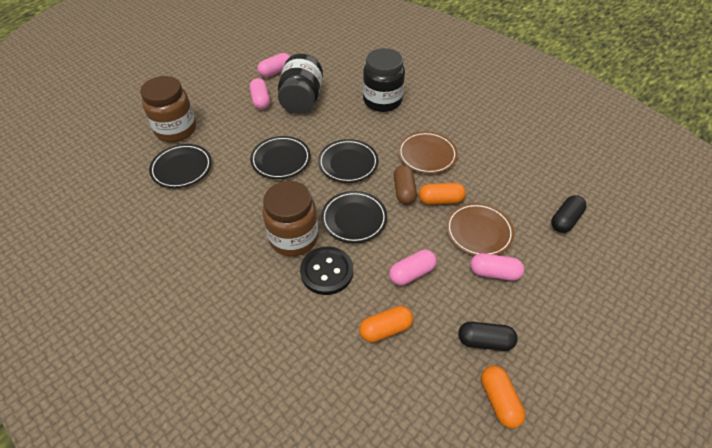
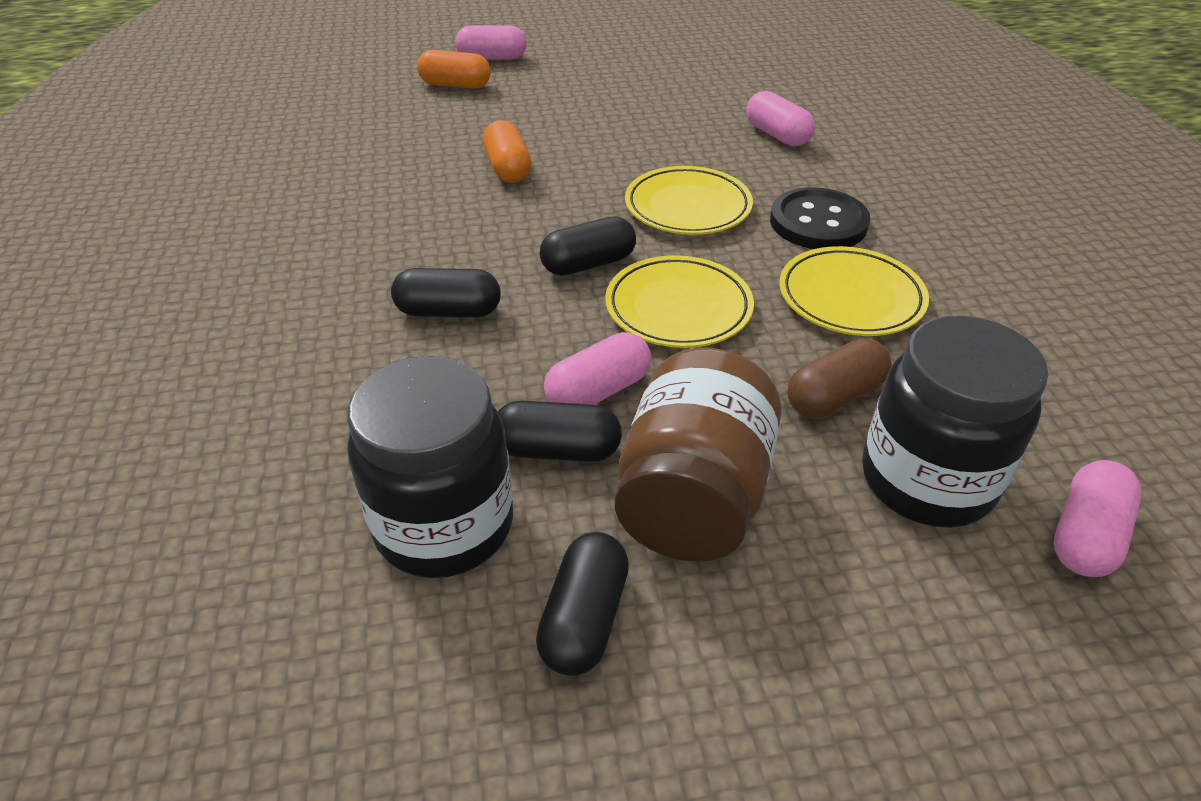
black capsule: [458,322,518,351] [551,195,587,233] = 2 -> [391,268,501,318] [498,401,622,462] [536,532,629,676] [540,216,636,276] = 4
black plate: [149,144,212,188] [250,136,311,179] [318,139,378,183] [321,191,387,243] = 4 -> none = 0
brown jar: [140,76,196,142] [262,181,318,256] = 2 -> [614,348,782,562] = 1
brown plate: [398,131,458,174] [446,203,515,256] = 2 -> none = 0
orange capsule: [359,306,413,343] [419,183,466,205] [481,366,525,429] = 3 -> [417,50,491,89] [483,120,531,183] = 2
yellow plate: none = 0 -> [605,255,754,348] [625,166,753,235] [779,246,929,336] = 3

